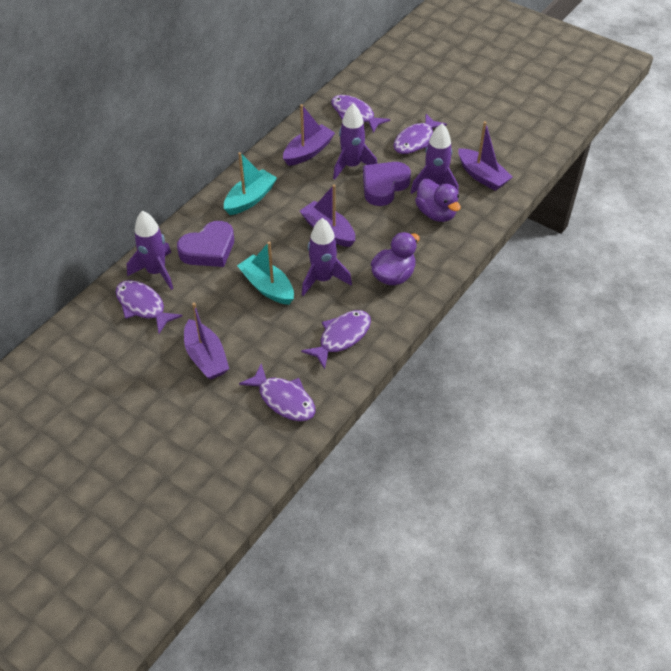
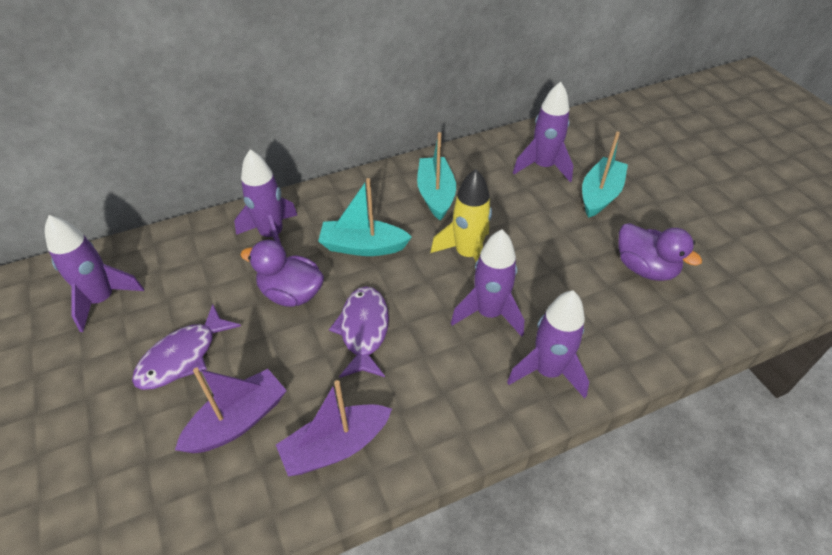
purple boat: [184,302,229,380] [283,104,335,166] [300,184,355,247] [458,121,512,191] = 4 -> [175,368,287,453] [276,380,392,476] = 2
purple fish: [116,280,183,333] [239,363,316,421] [301,310,371,369] [331,95,390,133] [393,114,447,154] = 5 -> [132,304,241,390] [329,286,389,378] = 2
purple heart: [177,221,234,267] [363,162,411,206] = 2 -> none = 0
purple rocket: [127,211,173,290] [302,218,352,296] [333,103,377,180] [410,123,458,194] = 4 -> [45,215,144,332] [234,149,297,245] [451,229,524,337] [507,291,589,399] [513,82,573,182] = 5
turquoise boat: [224,152,277,215] [237,242,294,305] = 2 -> [318,178,412,256] [417,132,456,221] [582,131,628,218] = 3
yellow rocket: none = 0 -> [430,169,492,262] = 1

